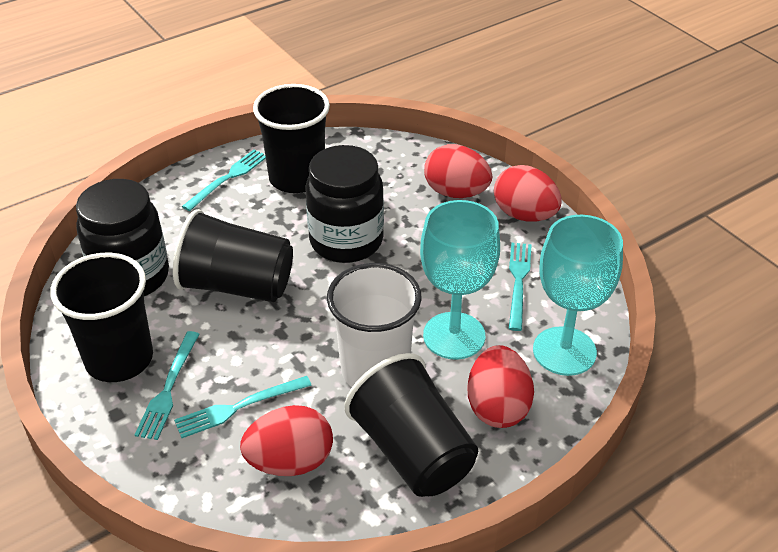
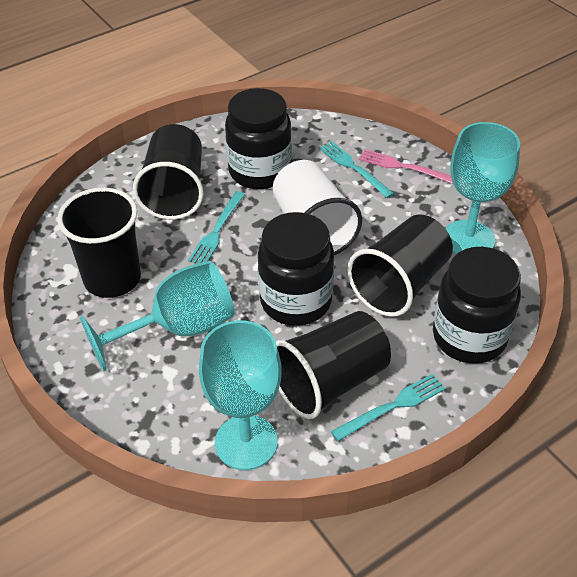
black jar: [76,179,169,296] [306,145,384,263] = 2 -> [225,88,292,189] [258,212,334,326] [433,247,521,364] = 3
pink fork: none = 0 -> [359,149,453,184] = 1
red egg: [240,405,333,476] [424,144,492,198] [467,345,534,428] [494,165,562,222] = 4 -> none = 0
turquoise fork: [135,331,200,440] [174,376,312,438] [182,149,266,211] [509,243,532,331] = 4 -> [188,191,245,263] [319,141,394,198] [331,374,446,441] = 3
turquoise goblet: [420,200,500,360] [533,215,623,376] = 2 -> [80,261,235,371] [199,320,282,470] [445,122,520,254] = 3

